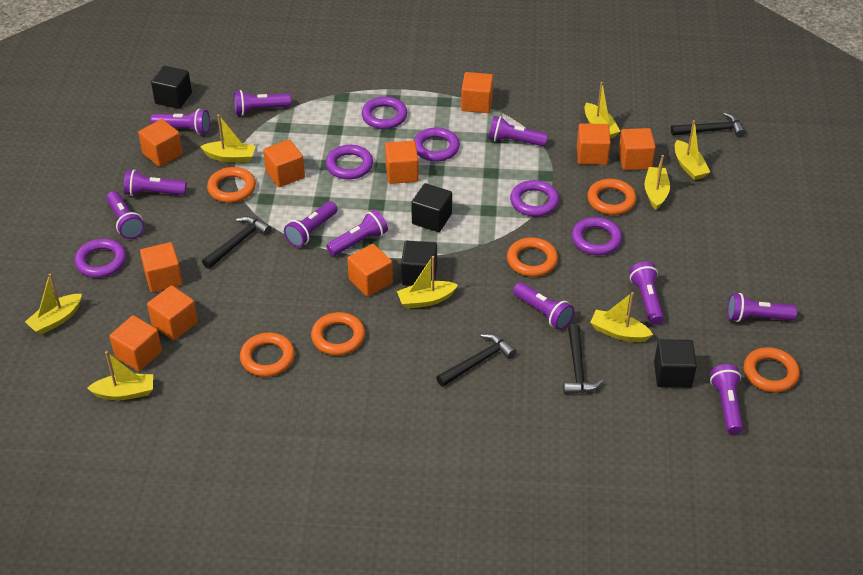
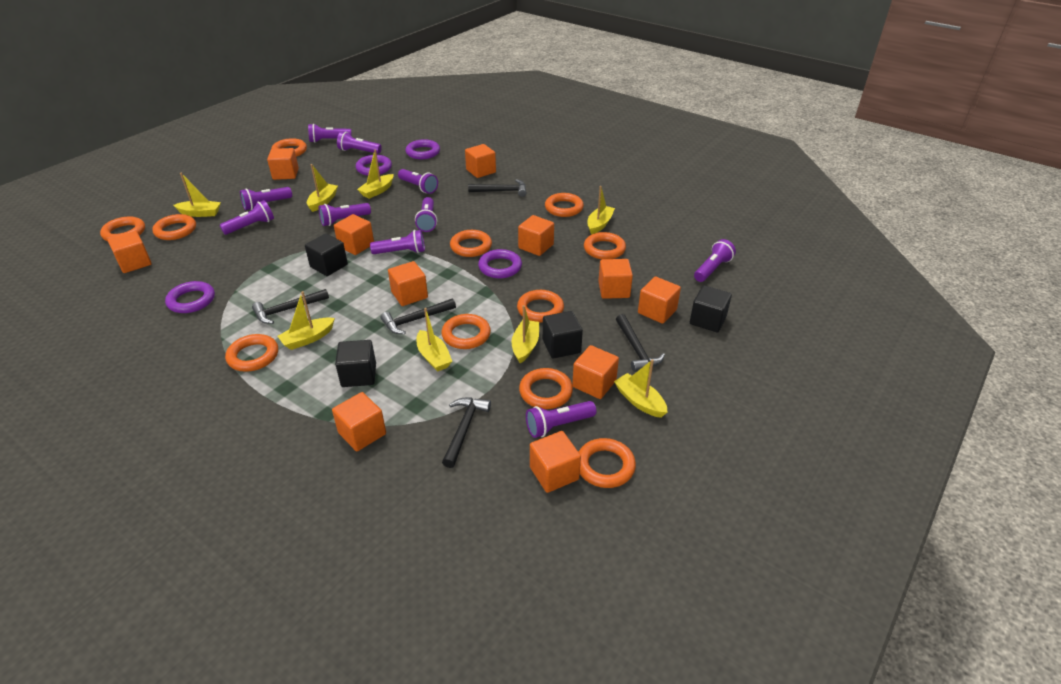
black hammer: [202,216,271,269] [436,333,516,387] [563,324,604,394] [671,112,745,137] = 4 -> [252,289,329,324] [380,298,456,334] [442,398,491,468] [468,179,526,197] [616,314,665,372] = 5
orange cube: [109,315,162,371] [138,119,183,167] [140,242,183,293] [147,285,198,340] [263,139,305,187] [347,244,393,297] [385,141,419,184] [461,72,493,113] [577,123,611,165] [619,128,656,170] = 10 -> [108,231,152,273] [267,148,299,180] [332,392,386,451] [334,214,374,255] [388,261,428,306] [465,144,496,178] [518,215,554,256] [530,431,581,493] [572,345,619,399] [598,259,633,299] [638,277,681,324] = 11
orange ring: [207,167,256,203] [240,332,295,377] [311,312,365,355] [507,237,558,277] [587,179,637,215] [744,347,800,392] = 6 -> [100,216,145,241] [152,214,196,240] [225,334,278,372] [271,138,307,157] [441,314,491,349] [450,230,492,257] [517,290,564,323] [519,368,573,409] [545,193,584,217] [579,438,636,488] [584,232,626,259] = 11
purple flashlight: [106,191,144,239] [124,169,187,196] [150,109,210,134] [234,90,291,115] [284,201,338,247] [326,209,388,256] [488,116,548,147] [513,282,574,330] [629,262,664,325] [710,364,743,434] [727,293,797,322] = 11 -> [220,200,274,235] [240,187,292,210] [308,123,352,143] [319,203,371,226] [337,131,382,154] [370,230,425,254] [398,169,438,194] [415,197,437,232] [526,401,596,438] [694,239,736,282] = 10
purple ring: [74,239,126,278] [326,145,373,179] [362,96,407,129] [413,127,460,162] [510,180,559,217] [572,217,622,255] = 6 -> [165,281,215,313] [356,155,392,176] [405,139,440,159] [478,249,522,278] = 4

